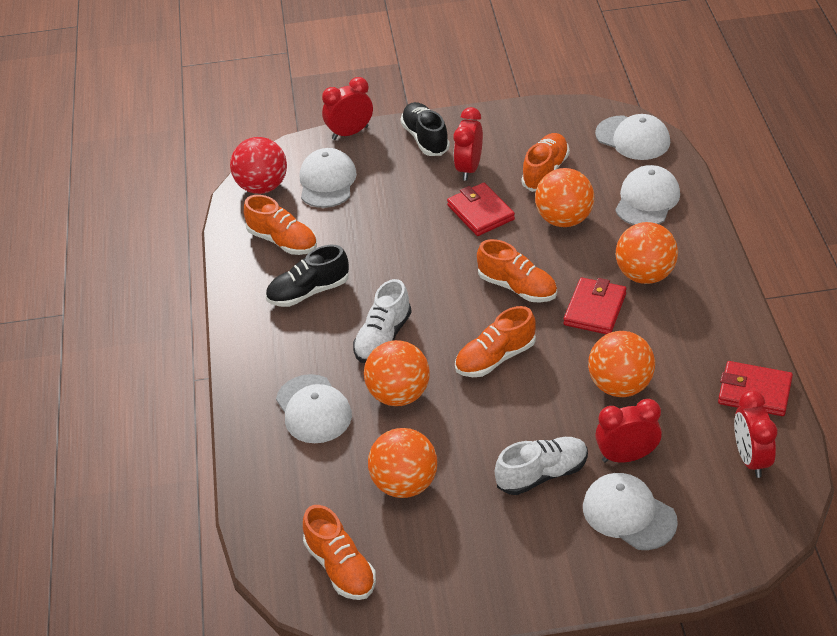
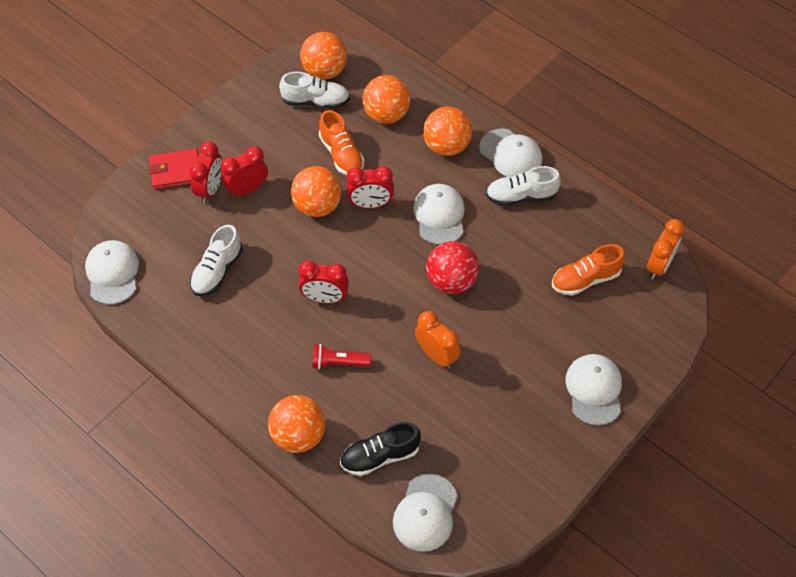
black shoe: [266,245,349,307] [400,102,450,156] = 2 -> [340,422,421,476] = 1
orange clock: none = 0 -> [415,311,460,369] [647,219,685,279] = 2
orange shoe: [244,195,317,255] [303,505,376,600] [455,306,536,377] [477,239,557,302] [521,133,570,192] = 5 -> [319,110,364,175] [552,244,625,296] = 2
red flashlight: none = 0 -> [312,344,371,369] = 1
red wallet: [447,183,515,236] [563,278,627,334] [718,361,793,416] = 3 -> [149,149,199,190] = 1
white shoe: [353,279,412,363] [495,437,588,495] = 2 -> [190,225,243,296] [279,72,350,109] [486,166,561,206] = 3

